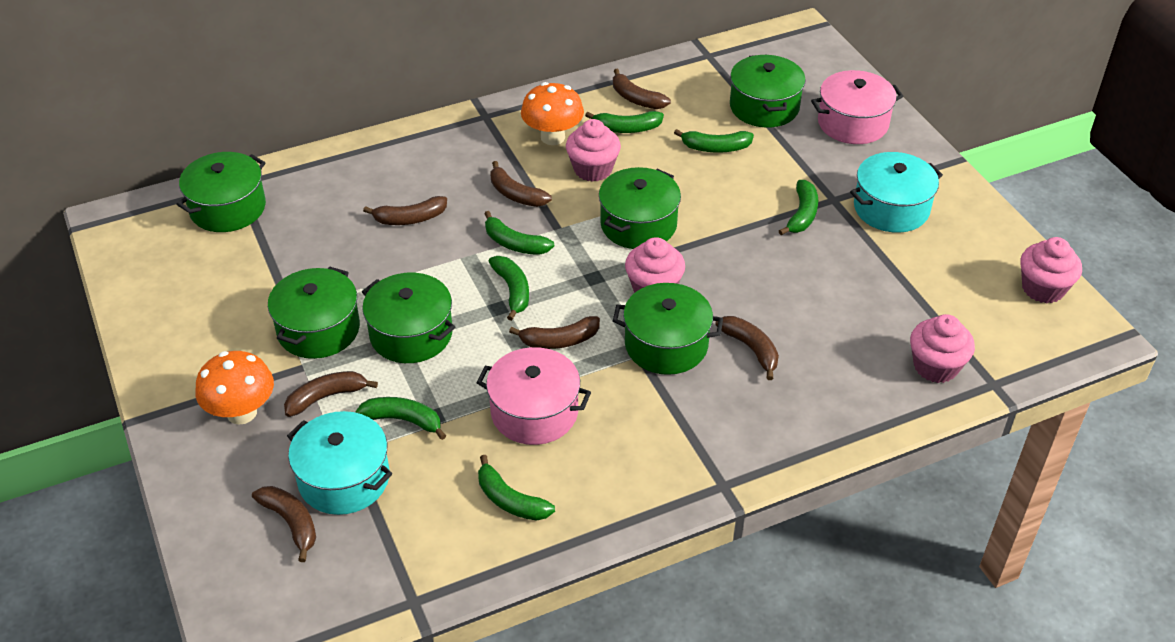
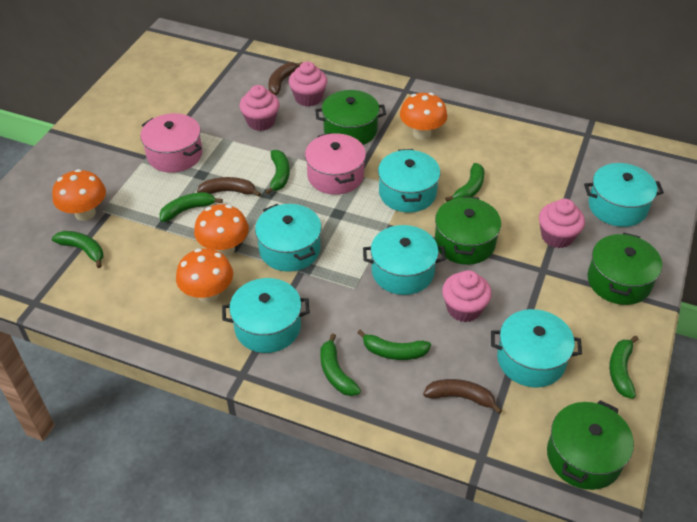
brown banana: [252,486,316,562] [284,371,378,417] [363,196,447,225] [491,161,552,207] [509,316,600,349] [613,69,671,109] [715,316,779,380] = 7 -> [197,177,261,197] [268,62,303,95] [423,379,502,414] = 3
green pot: [176,152,266,232] [268,266,360,359] [362,273,455,363] [599,167,681,249] [613,283,723,375] [730,55,806,128] = 6 -> [315,90,386,145] [435,196,501,265] [547,400,634,490] [587,233,662,305] = 4
orange mushroom: [195,351,274,425] [521,82,584,145] = 2 -> [52,169,106,221] [176,248,233,303] [194,204,249,256] [400,93,447,140] = 4
turquoise pot: [287,411,392,515] [850,152,943,233] = 2 -> [222,278,310,353] [255,204,321,272] [363,225,446,295] [378,149,440,213] [491,309,582,387] [584,163,664,227] = 6

